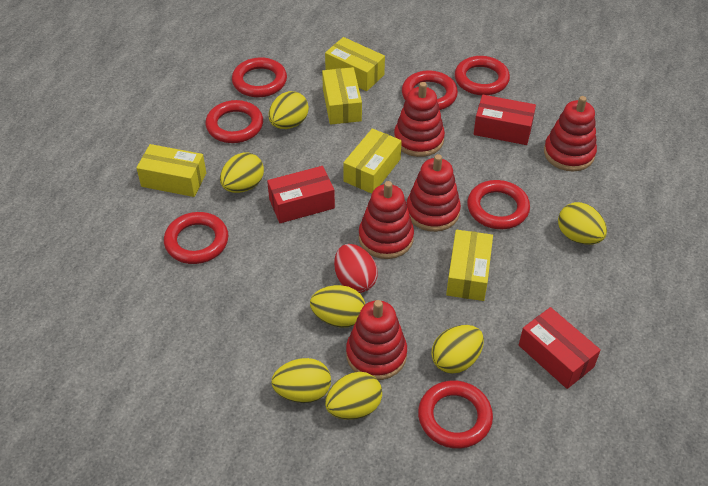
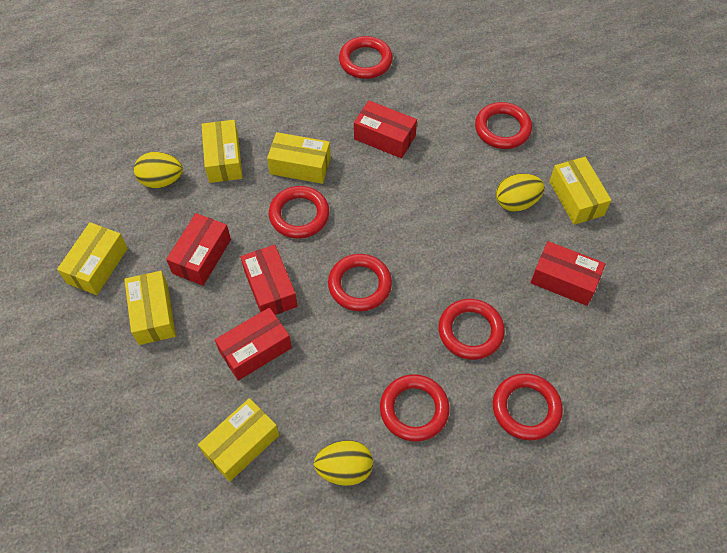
red box: [267,166,335,223] [474,95,536,145] [519,307,601,389] = 3 -> [166,213,231,286] [215,307,292,381] [241,245,298,315] [354,100,417,158] [530,241,605,306] = 5
red egg: [334,244,378,293] = 1 -> none = 0
red stacking toy: [346,300,407,380] [359,181,414,259] [394,82,445,157] [407,154,461,232] [544,96,597,171] = 5 -> none = 0
yellow box: [136,144,206,197] [322,67,362,125] [325,37,385,91] [343,128,402,194] [446,230,493,301] = 5 -> [57,222,128,295] [124,271,176,345] [198,398,279,482] [201,120,243,183] [267,132,331,184] [549,157,612,225] = 6
yellow egg: [220,153,264,193] [269,91,309,129] [271,358,331,403] [310,285,365,328] [325,372,382,420] [431,325,484,374] [558,202,607,245] = 7 -> [134,152,183,188] [314,440,373,486] [496,173,545,212] = 3

